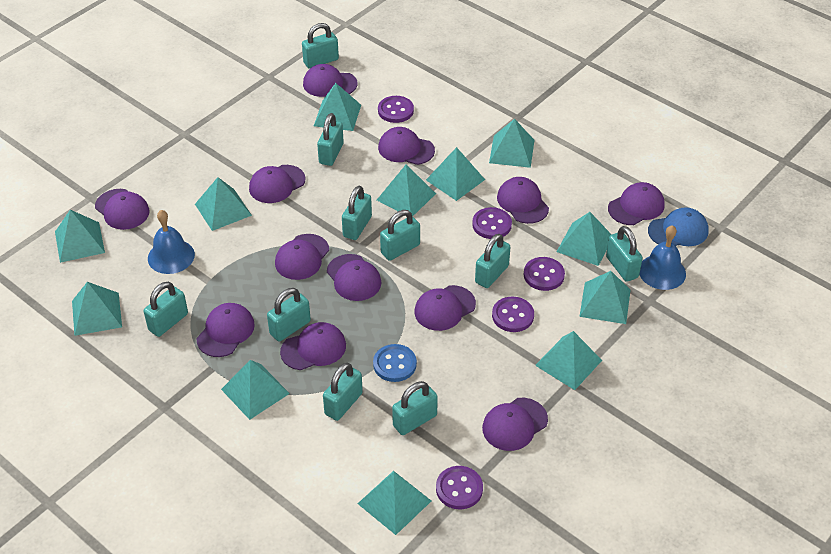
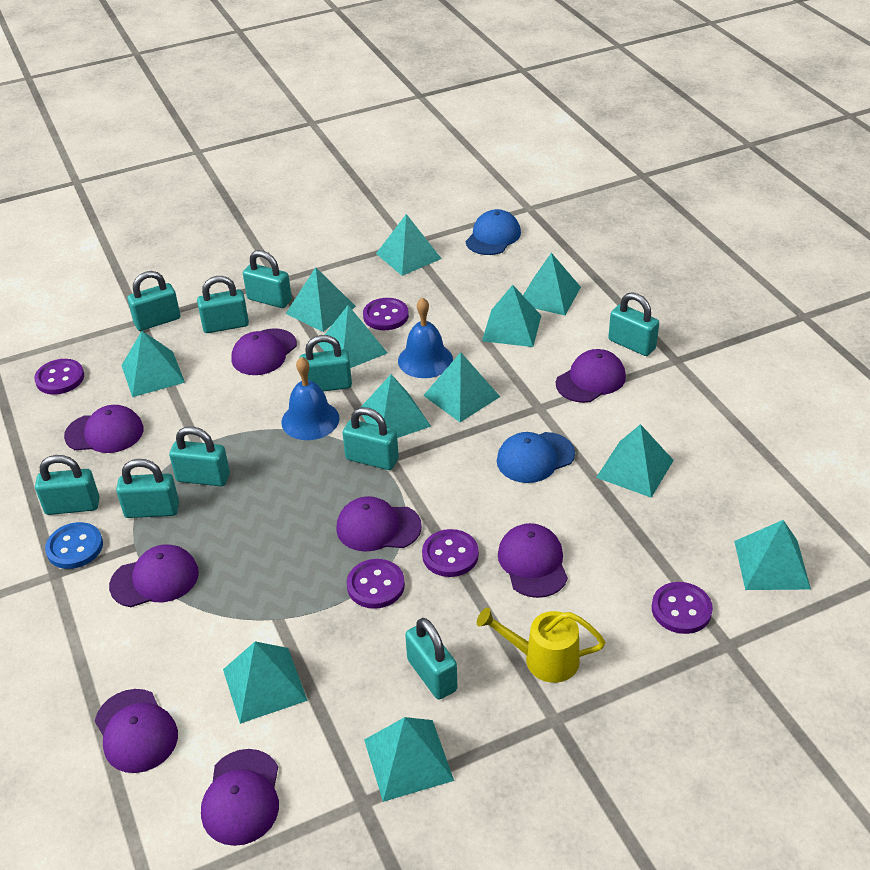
blue cap: [648,207,709,246] = 1 -> [466,209,521,255] [497,432,575,483] = 2
purple cap: [95,189,149,230] [197,303,255,357] [249,165,305,203] [275,234,329,280] [280,322,346,370] [303,64,357,97] [327,254,381,301] [378,127,435,165] [414,285,476,331] [482,398,548,451] [497,177,549,224] [608,182,665,225] = 12 -> [64,405,144,453] [95,689,178,773] [109,545,199,607] [201,749,279,846] [231,328,297,375] [337,496,422,552] [498,523,568,598] [556,349,626,403] = 8
yellow watering can: none = 0 -> [477,607,605,683] = 1

